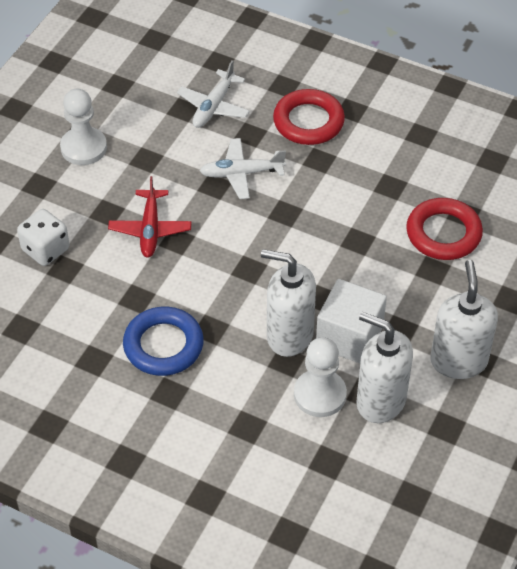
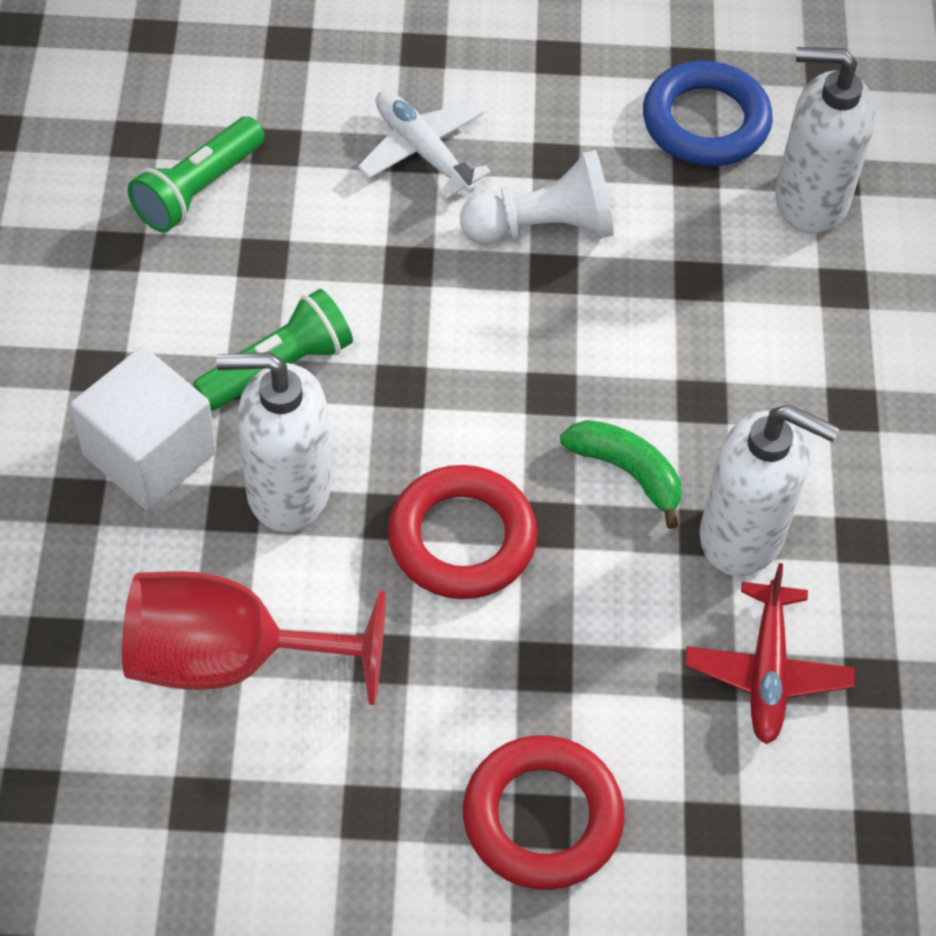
green banana: none = 0 -> [560,420,682,529] = 1
green flashlight: none = 0 -> [128,116,265,232] [193,289,353,411] = 2
red goblet: none = 0 -> [122,571,386,705] = 1
white dice: [17,209,69,266] = 1 -> none = 0
white pawn: [60,89,107,165] [294,337,347,417] = 2 -> [460,150,614,245] = 1
white plane: [177,60,250,128] [200,138,286,199] = 2 -> [358,91,491,199] = 1

